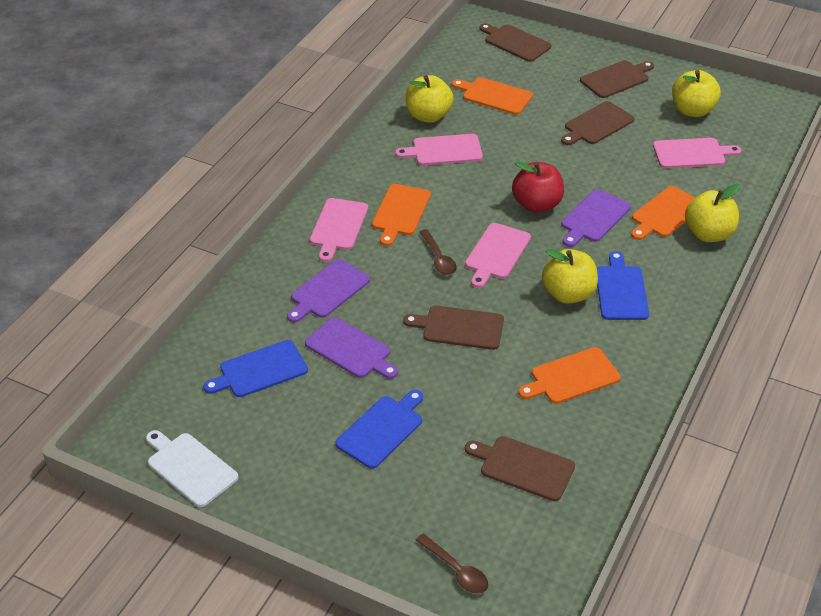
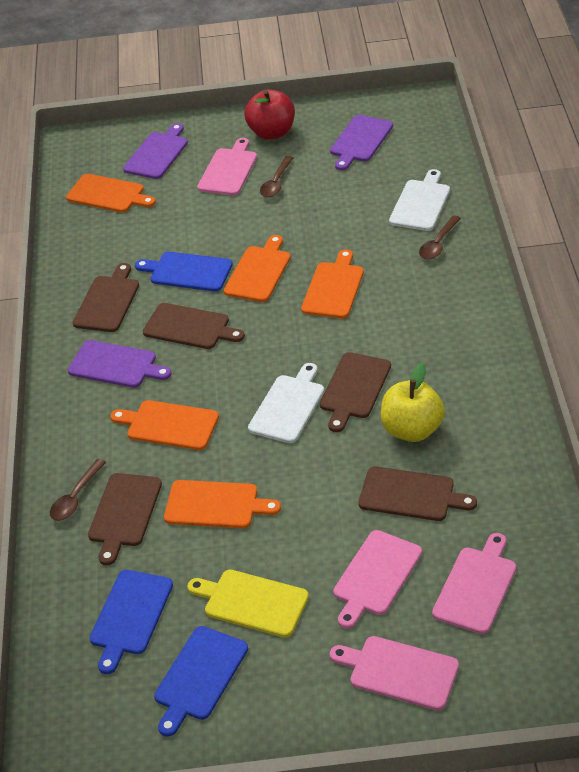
brown spoon: [416,534,489,594] [419,229,457,275] = 2 -> [50,459,106,521] [260,156,293,198] [419,215,461,260] = 3
orange cutting board: [372,184,431,246] [452,77,533,115] [518,347,621,404] [631,186,696,240] = 4 -> [66,174,156,213] [110,400,219,450] [164,480,281,528] [224,235,291,302] [301,249,364,319] = 5
white cutting board: [146,430,238,507] = 1 -> [248,363,324,443] [389,169,450,231] = 2
yellow apple: [406,75,453,123] [542,249,598,304] [672,70,721,117] [685,184,740,242] = 4 -> [381,363,445,442] = 1
yellow cutting board: none = 0 -> [187,570,309,638] = 1

